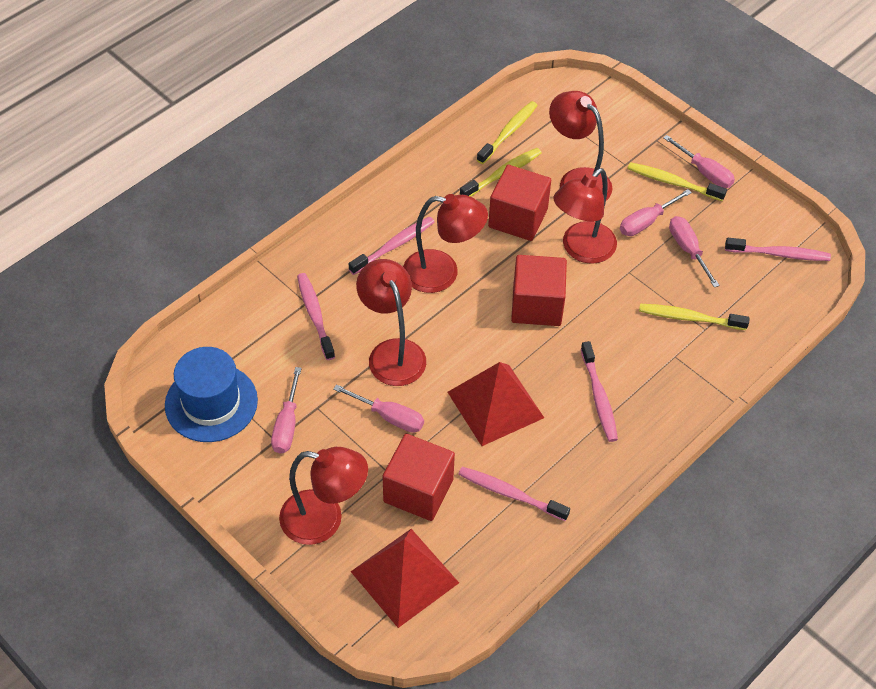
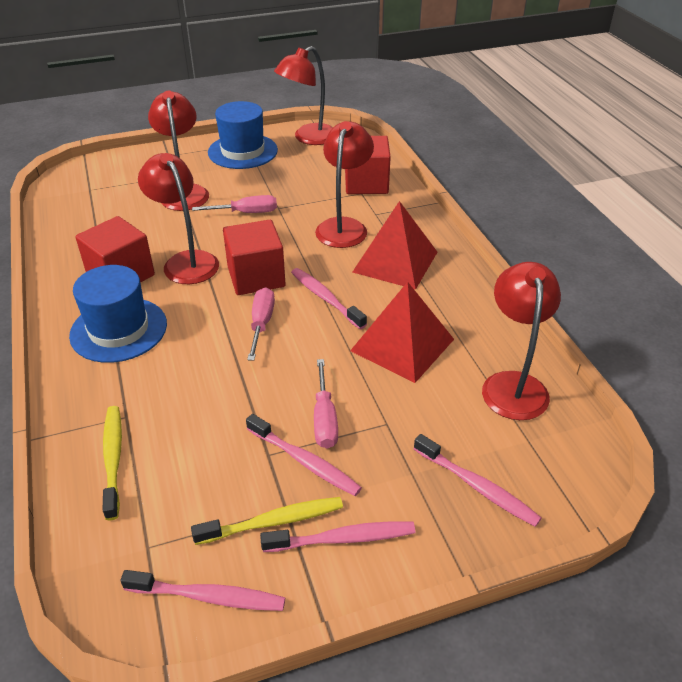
blue hat: [165,347,258,442] = 1 -> [69,265,167,363] [208,101,278,169] = 2
pink screwdriver: [271,367,302,454] [333,384,424,433] [620,189,692,236] [663,135,735,188] [669,216,720,287] = 5 -> [192,195,277,213] [247,288,275,361] [314,359,338,449] = 3
yellow toothbrush: [460,148,542,197] [477,101,538,164] [627,162,727,201] [639,304,750,330] = 4 -> [103,406,122,520] [191,497,343,545] = 2

